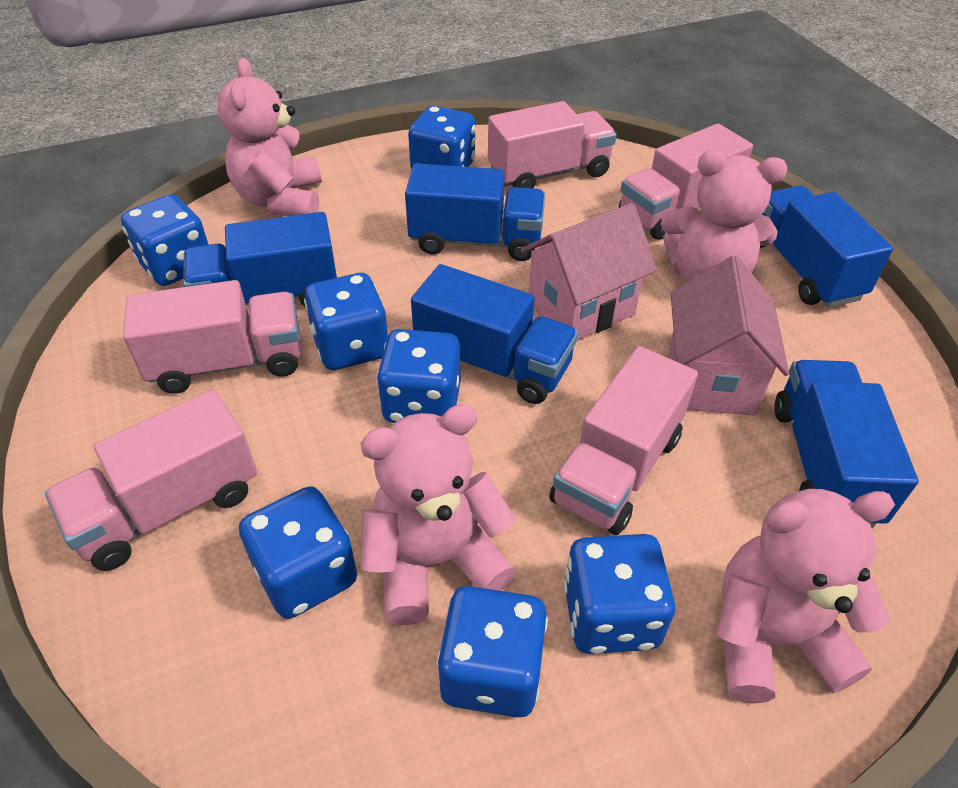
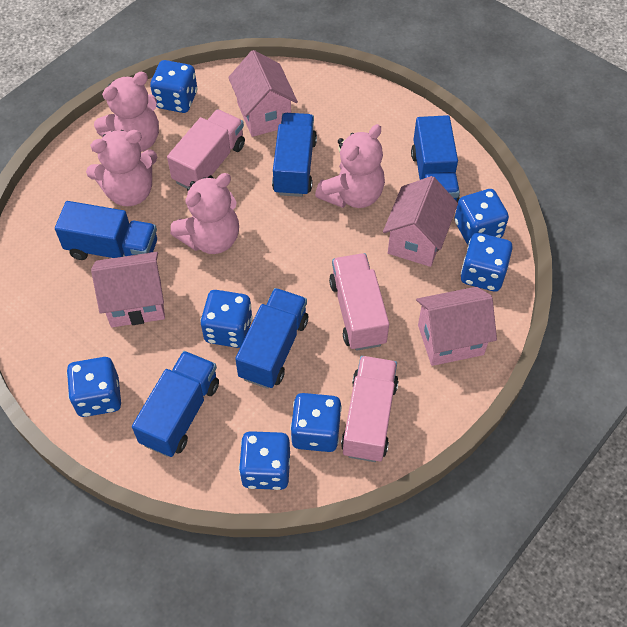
pink house: [521,203,657,340] [670,256,789,415] = 2 -> [91,252,165,327] [228,50,298,137] [383,176,458,267] [416,287,497,366] = 4
pink truck: [45,390,257,571] [123,280,302,394] [488,101,617,188] [549,346,698,535] [619,124,753,240] = 5 -> [167,109,245,188] [329,253,389,351] [341,356,399,462] = 3

